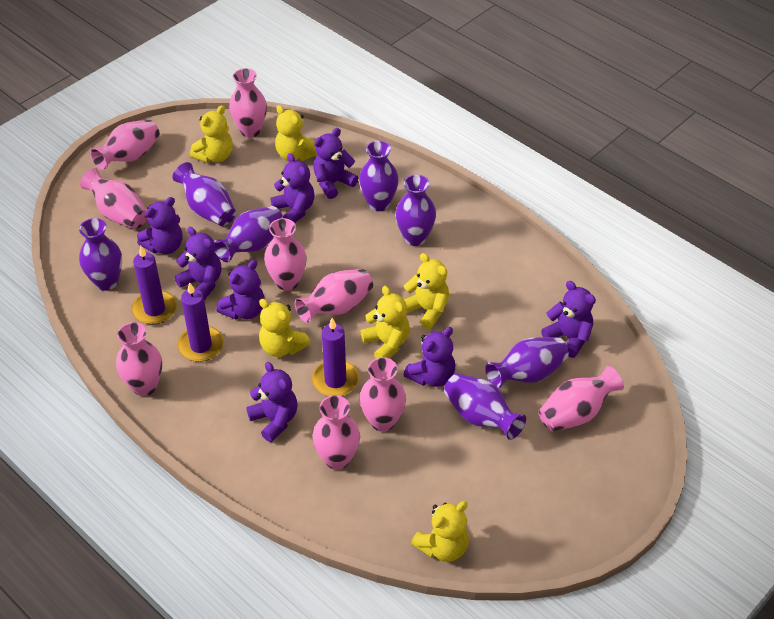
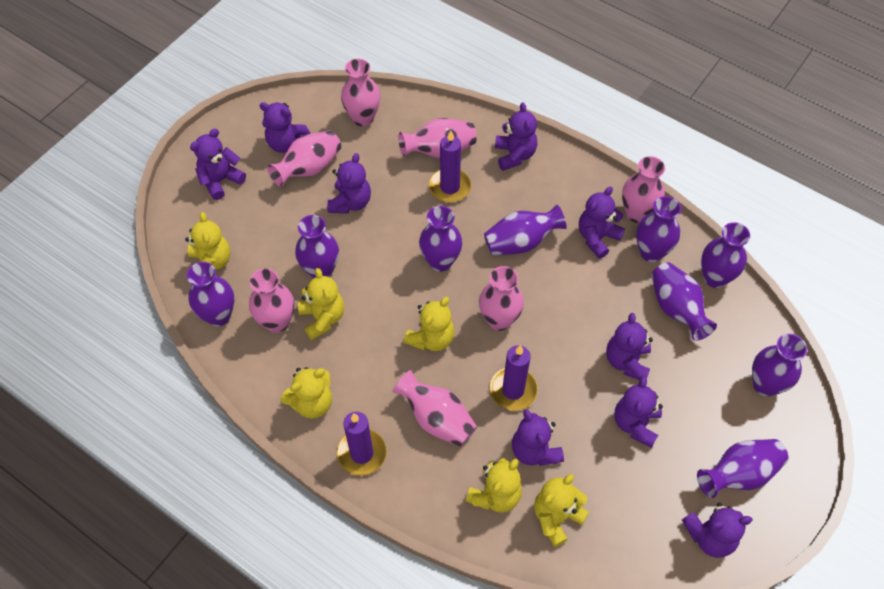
pink vase: [80,168,147,229] [90,120,160,170] [116,322,162,396] [229,68,267,138] [264,218,307,291] [295,269,373,323] [312,395,360,470] [360,357,406,432] [538,366,624,432] = 9 -> [249,268,294,333] [267,131,341,187] [341,59,380,126] [392,370,477,447] [399,118,477,158] [479,266,524,331] [622,156,665,223] = 7
purple teddy bear: [137,197,182,254] [175,227,221,301] [216,260,265,319] [246,362,298,442] [270,153,315,223] [313,128,358,199] [403,327,455,387] [541,281,596,358] = 8 -> [190,129,246,200] [259,102,310,153] [327,153,371,213] [495,102,537,171] [512,409,564,466] [579,186,625,259] [606,313,653,380] [614,376,663,448] [682,502,753,558] = 9
purple vase: [79,218,122,291] [172,162,236,226] [214,206,283,262] [359,140,399,211] [395,174,436,246] [444,373,526,440] [485,337,569,389] = 7 -> [187,262,234,326] [295,215,339,279] [419,206,462,272] [484,204,567,255] [636,196,681,262] [651,262,717,341] [697,439,788,498] [701,222,750,288] [752,334,807,397] = 9

